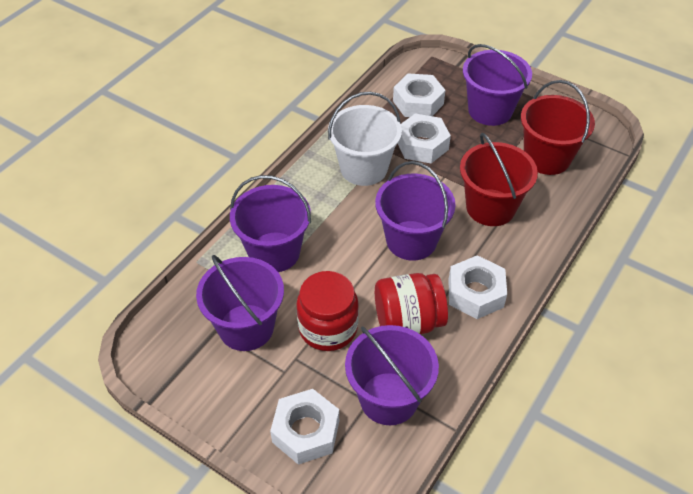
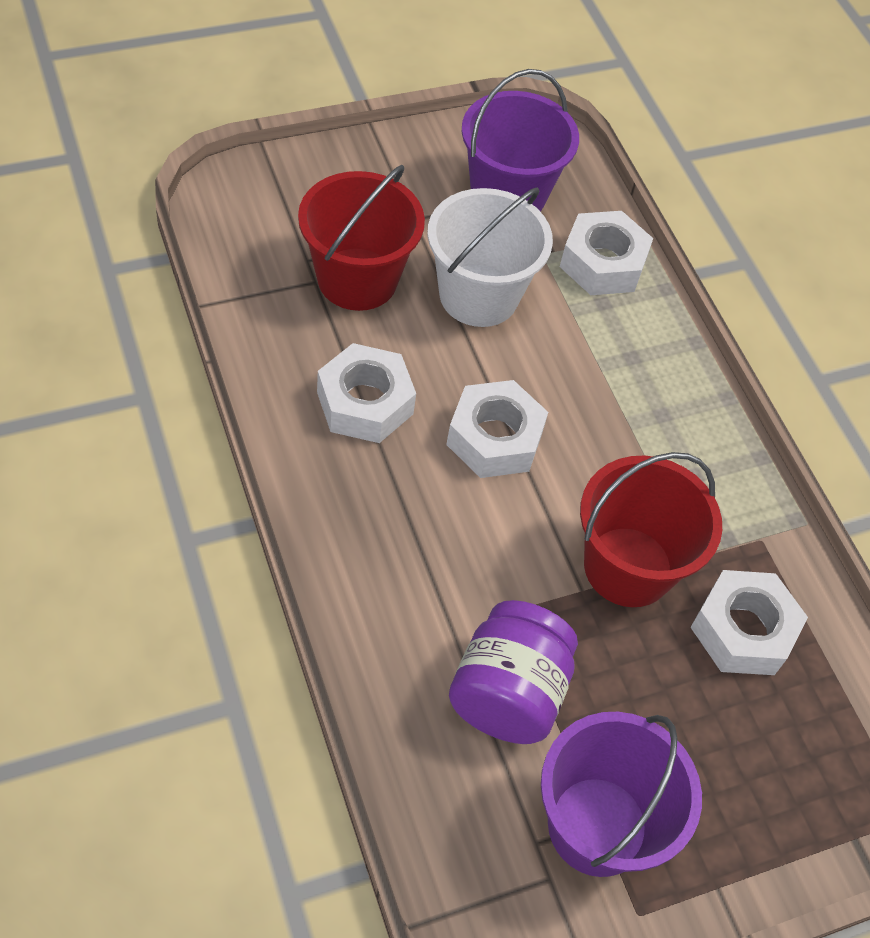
purple bucket: [196,255,284,351] [230,175,311,272] [345,325,439,425] [375,161,456,260] [463,44,532,126] = 5 -> [462,69,579,212] [541,712,702,877] = 2
purple jar: none = 0 -> [449,600,578,744] = 1
red jar: [296,271,359,351] [375,273,448,334] = 2 -> none = 0

